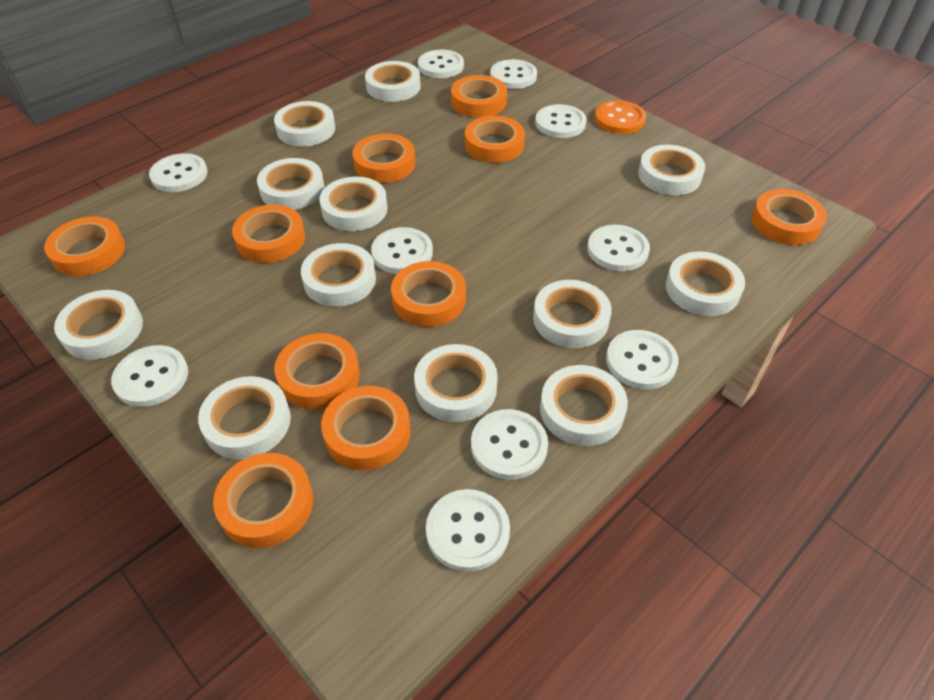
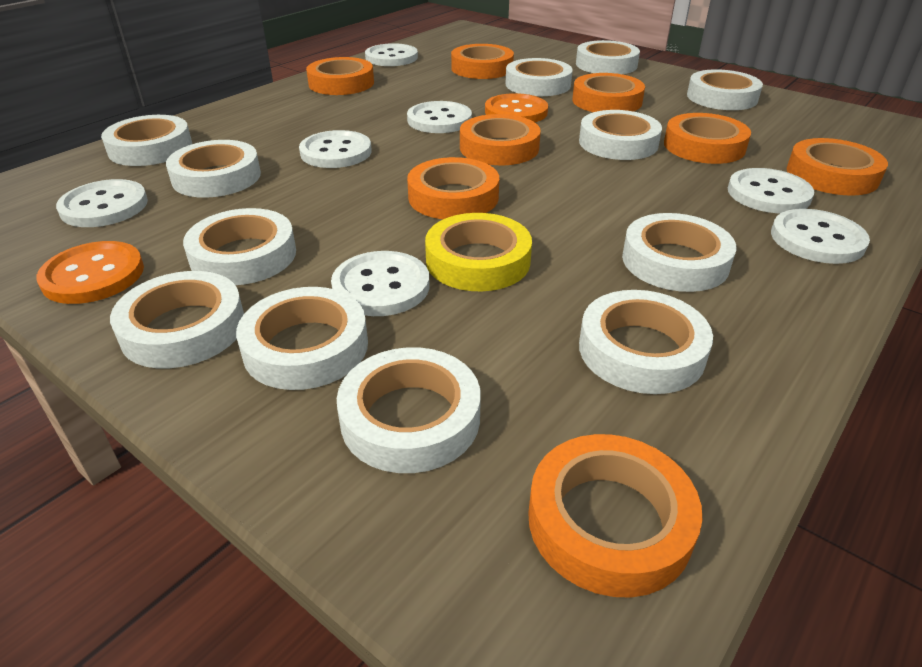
orange button: [595,100,646,134] = 1 -> [37,241,144,304] [485,93,548,122] = 2
orange tape: [44,216,125,276] [213,453,313,548] [232,205,305,263] [274,333,360,409] [321,386,411,470] [352,134,415,183] [391,261,466,327] [451,75,507,118] [465,116,525,163] [751,189,827,245] = 10 -> [306,57,374,95] [407,157,499,219] [451,44,514,79] [460,114,541,165] [528,434,703,597] [572,73,645,112] [664,113,751,164] [786,138,888,196] = 8
white button: [111,345,188,407] [149,153,208,192] [371,227,433,274] [418,50,464,78] [426,489,510,572] [471,409,548,480] [490,59,537,89] [535,104,587,138] [587,225,650,271] [606,330,678,389] = 10 -> [56,179,148,227] [299,130,372,168] [331,251,429,316] [365,43,418,66] [407,101,472,133] [728,168,814,213] [771,209,870,264] = 7
yellow tape: none = 0 -> [425,213,532,291] = 1

